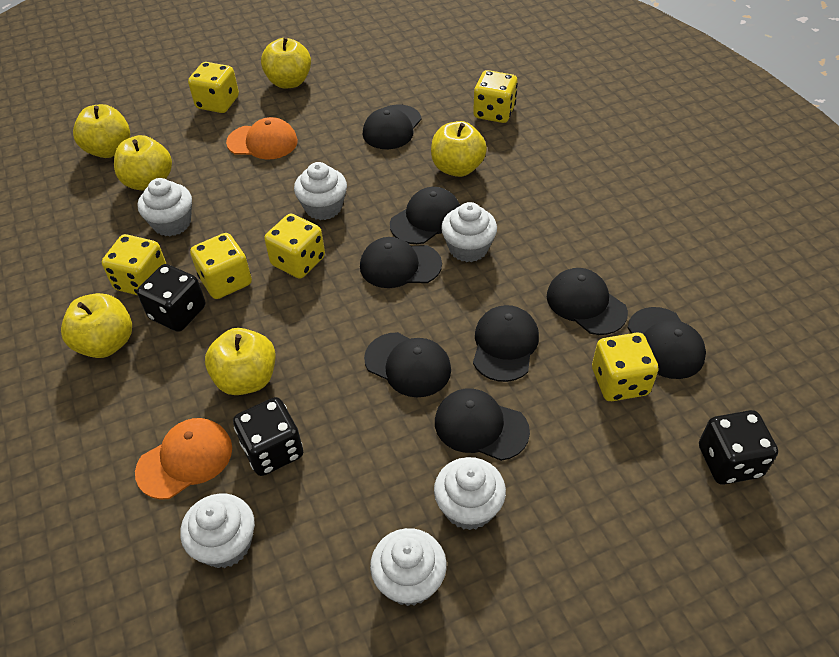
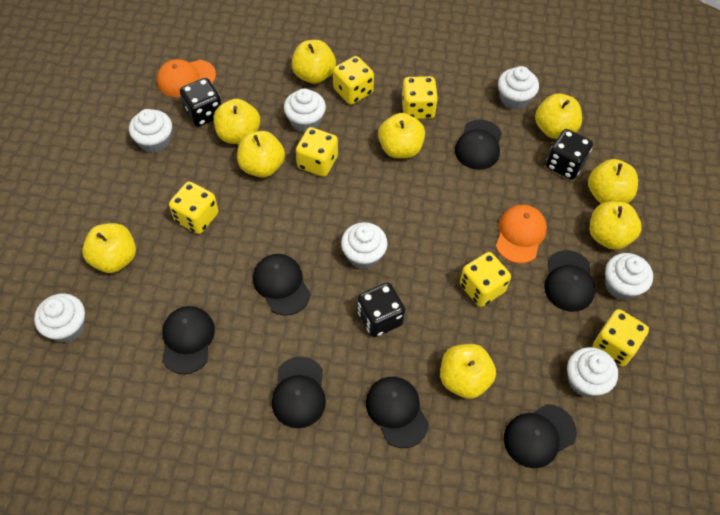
black cap: [360,237,442,288] [363,105,422,149] [364,332,451,397] [390,187,460,244] [435,389,530,461] [473,305,539,382] [547,268,628,335] [628,307,706,379] = 8 -> [162,306,215,374] [253,254,311,316] [272,356,326,428] [366,377,429,448] [455,119,502,170] [504,404,577,468] [544,250,595,312] = 7
white cupcake: [138,178,192,236] [180,493,255,568] [294,162,347,220] [370,528,447,606] [434,457,506,530] [441,202,497,262] = 6 -> [34,293,85,343] [129,109,172,153] [284,89,326,133] [341,222,388,269] [498,66,539,110] [567,347,618,397] [605,253,653,300] = 7
yellow apple: [61,293,132,358] [73,104,130,158] [114,135,172,191] [205,328,275,395] [261,37,311,89] [431,121,487,177] = 6 -> [82,223,136,273] [213,99,260,144] [237,131,285,178] [292,40,336,84] [378,113,425,158] [440,344,496,399] [535,93,582,139] [588,159,638,204] [590,201,642,250] = 9

